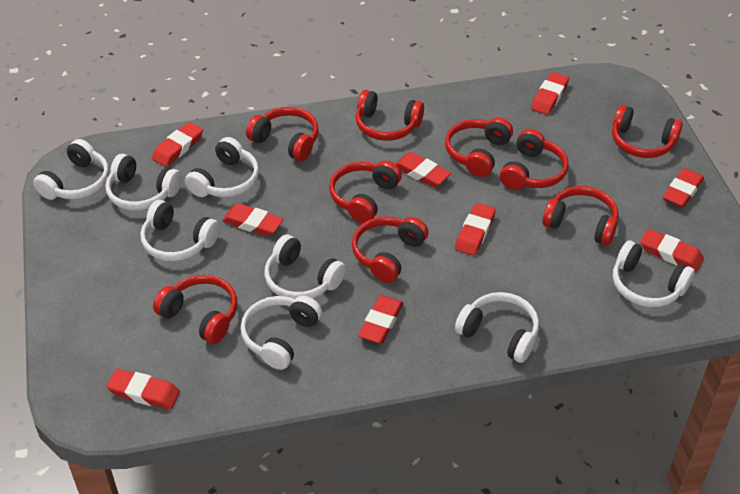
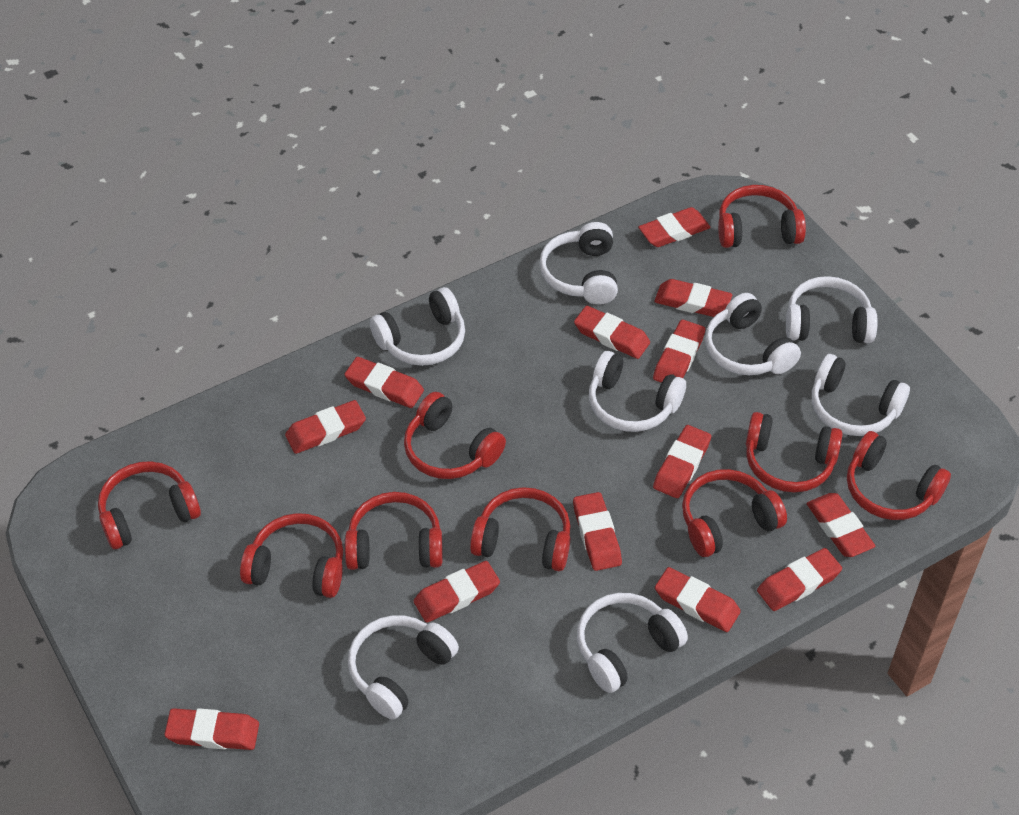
red eraser: [106,369,180,410] [152,122,203,167] [222,203,284,237] [358,295,404,344] [395,152,451,187] [455,203,496,256] [531,72,569,115] [640,229,704,272] [663,168,704,208] = 9 -> [164,708,259,750] [285,400,366,454] [344,357,424,408] [414,561,500,623] [573,492,622,571] [574,306,650,359] [638,207,711,247] [653,320,705,383] [653,425,711,498] [654,279,732,317] [655,567,741,632] [757,548,842,611] [807,493,875,557] = 13

